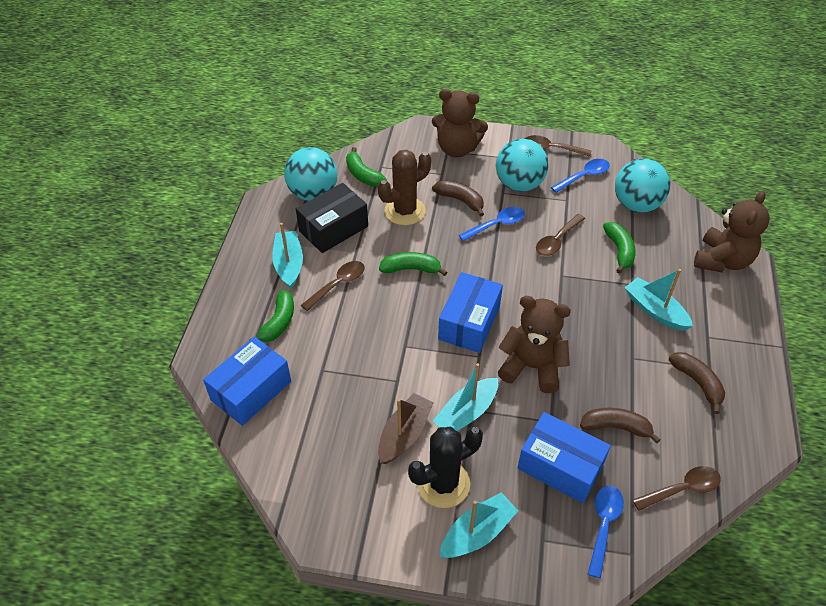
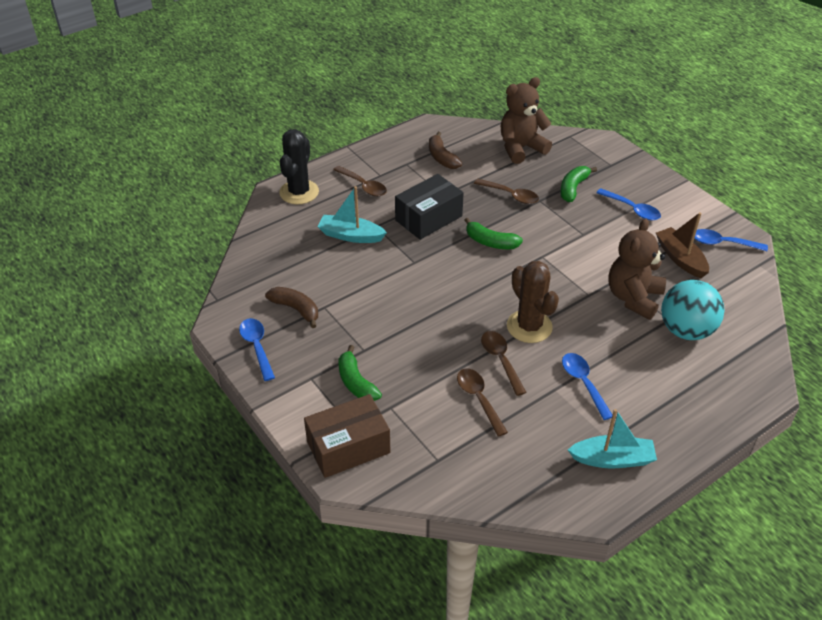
blue box: [203,336,291,426] [438,272,503,353] [517,412,611,503] = 3 -> none = 0
blue spoon: [459,207,525,241] [551,159,610,193] [588,485,624,578] = 3 -> [239,318,275,381] [562,353,612,420] [596,188,661,220] [695,229,768,251] = 4
brown banana: [432,180,484,216] [580,407,661,443] [669,352,725,414] = 3 -> [265,287,318,328] [429,132,462,169] = 2
brown box: none = 0 -> [304,394,391,478] = 1
brown teddy bear: [432,89,488,157] [498,296,571,393] [694,191,770,272] = 3 -> [501,77,552,164] [608,218,666,320] = 2
green banana: [249,290,294,342] [346,147,387,187] [379,252,447,276] [603,222,636,274] = 4 -> [339,345,382,401] [465,218,523,249] [561,166,597,202] = 3
turquoise ball: [284,147,337,201] [496,139,549,192] [615,158,671,213] = 3 -> [661,280,725,340] = 1
turquoise boat: [272,223,303,289] [433,363,498,431] [440,492,518,558] [625,269,693,331] = 4 -> [317,186,387,243] [568,409,657,469] = 2

